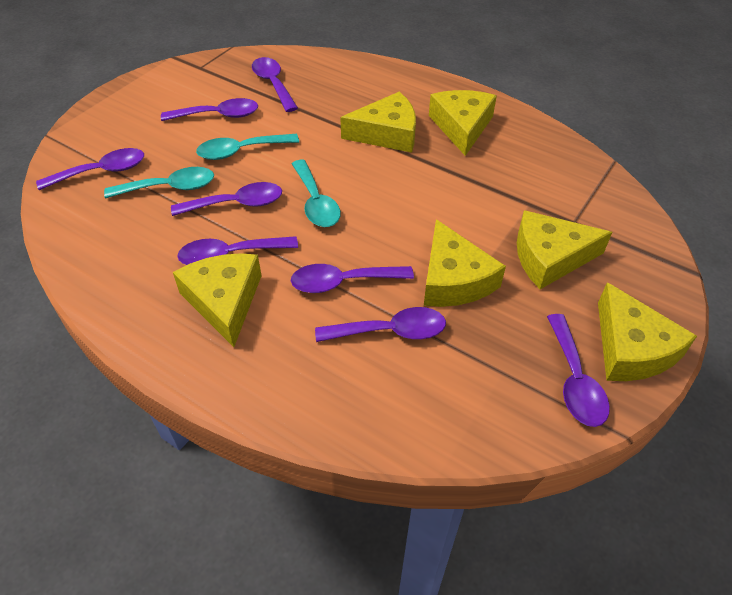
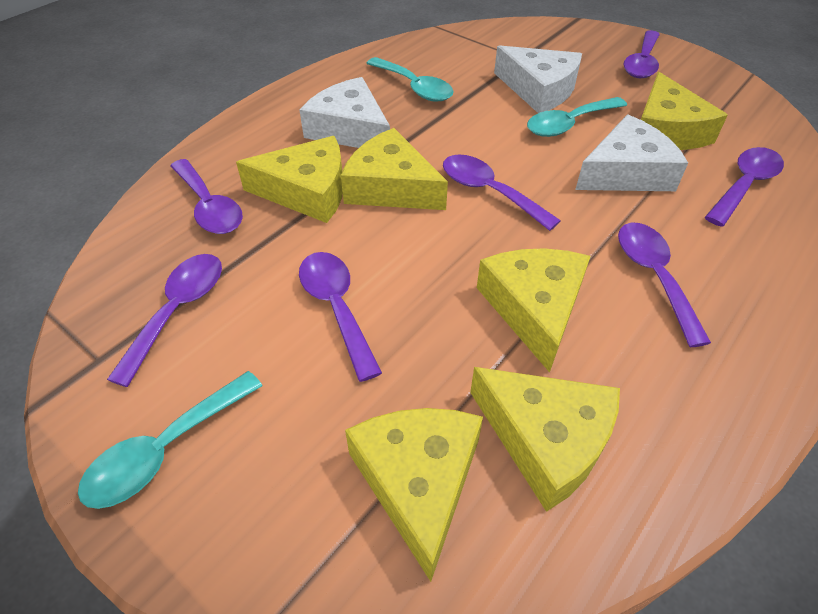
purple spoon: [36,148,144,190] [161,98,258,121] [171,182,282,216] [177,236,298,265] [252,57,298,112] [291,264,414,293] [315,307,446,342] [547,314,610,427] = 8 -> [107,254,222,387] [170,159,243,234] [299,252,382,382] [443,155,561,231] [618,223,711,347] [624,30,660,78] [705,147,784,227] = 7
white cheese: none = 0 -> [300,77,390,148] [494,46,582,113] [575,115,688,191] = 3

